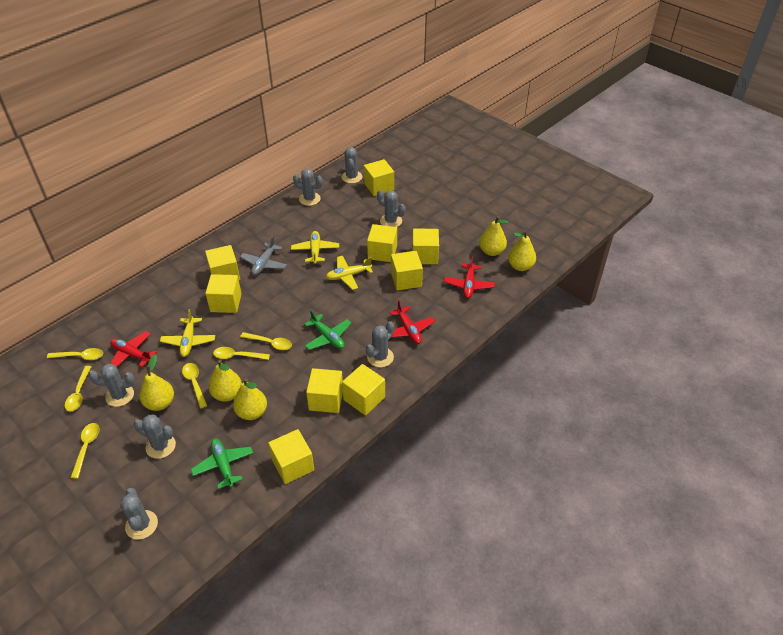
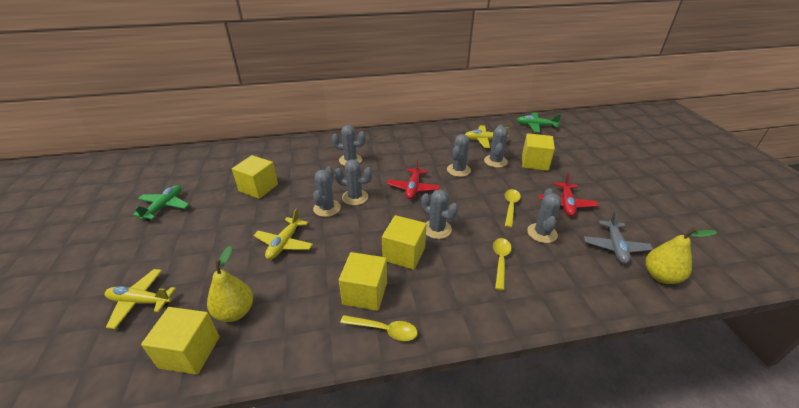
red plane: [110,331,157,367] [390,300,435,344] [444,256,495,298] = 3 -> [387,159,440,200] [539,173,598,217] = 2
yellow cube: [205,245,240,280] [205,274,242,313] [268,429,314,484] [306,368,343,413] [342,364,385,416] [364,159,394,196] [367,224,397,262] [391,251,423,291] [412,228,439,264] = 9 -> [141,307,220,375] [232,155,278,199] [339,252,387,311] [382,215,427,270] [522,133,555,171] = 5
yellow pear: [140,355,174,411] [208,360,242,402] [233,378,267,420] [479,216,508,256] [508,230,536,271] = 5 -> [207,246,253,322] [646,227,717,284] = 2
yellow spoon: [47,348,103,360] [65,366,92,411] [71,423,99,479] [182,363,207,408] [213,347,270,360] [240,332,292,350] = 6 -> [340,315,417,341] [493,238,512,290] [505,189,521,228] = 3

